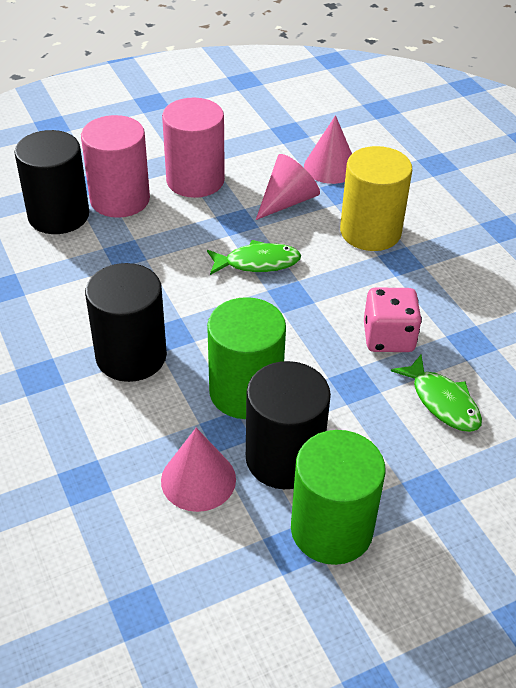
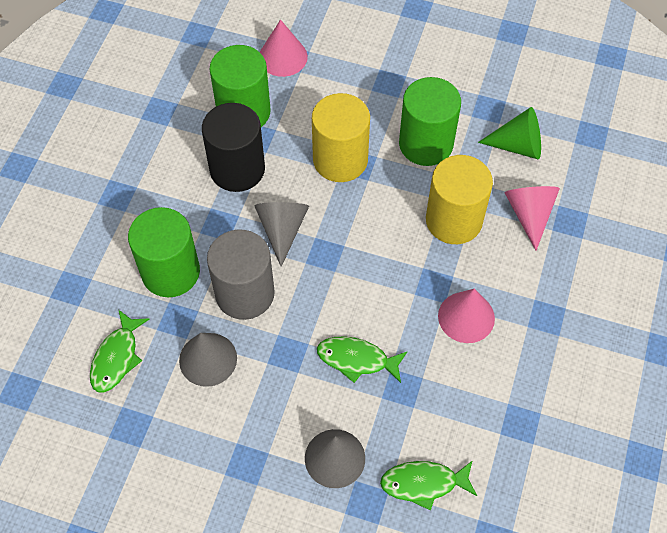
black cylinder: [14,130,89,234] [85,263,167,382] [246,361,331,489] = 3 -> [202,103,265,192] = 1
green cone: none = 0 -> [478,107,541,159] = 1
green cylinder: [207,297,286,419] [291,430,386,565] = 2 -> [128,207,200,297] [210,45,271,127] [399,77,461,166] = 3
green fish: [207,240,301,275] [391,355,482,432] = 2 -> [90,309,149,392] [317,336,408,383] [380,460,477,511] = 3
grey cone: none = 0 -> [179,333,237,387] [254,202,309,267] [305,429,365,488] = 3
grey cylinder: none = 0 -> [207,229,275,320] = 1
pink cylinder: [81,115,150,218] [162,98,225,198] = 2 -> none = 0
pink dice: [364,287,422,352] = 1 -> none = 0
yellow cylinder: [340,146,412,251] = 1 -> [312,93,370,182] [426,155,493,244] = 2

